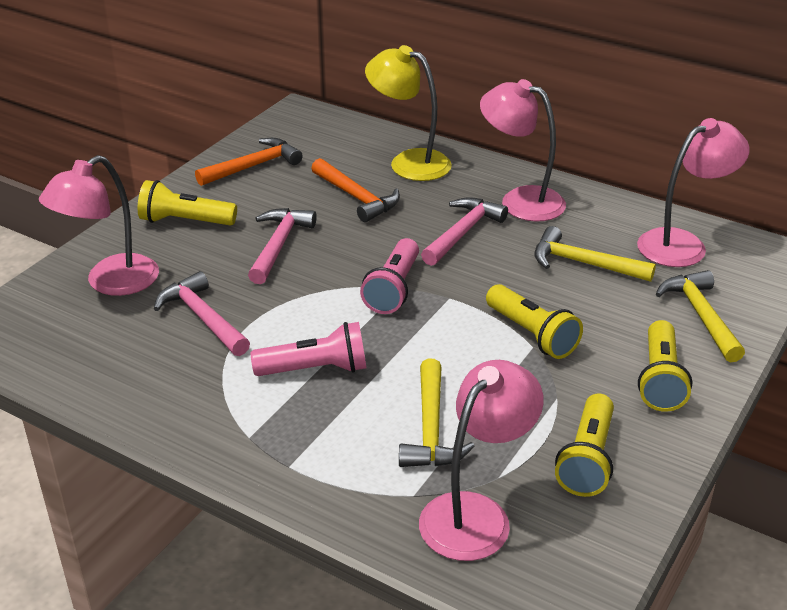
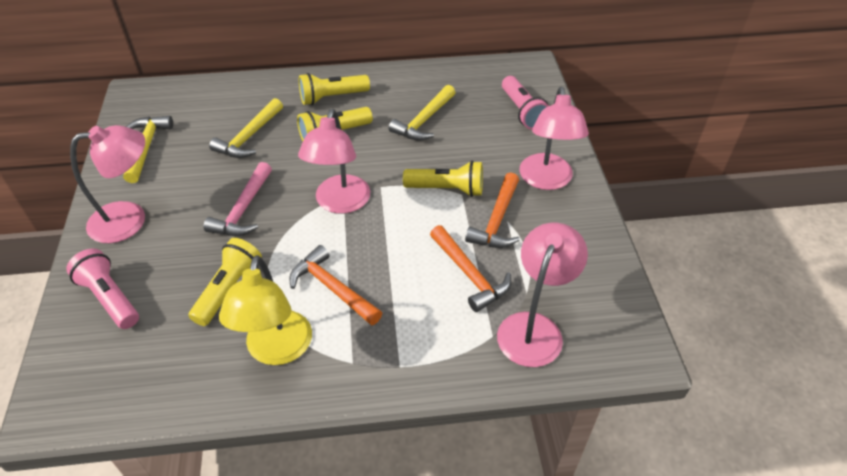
orange hammer: [195,138,303,186] [311,158,400,222] = 2 -> [289,245,382,326] [430,225,511,312] [465,172,520,248] = 3
pink hammer: [154,271,250,356] [248,208,317,284] [421,197,508,266] = 3 -> [204,162,272,236] = 1

